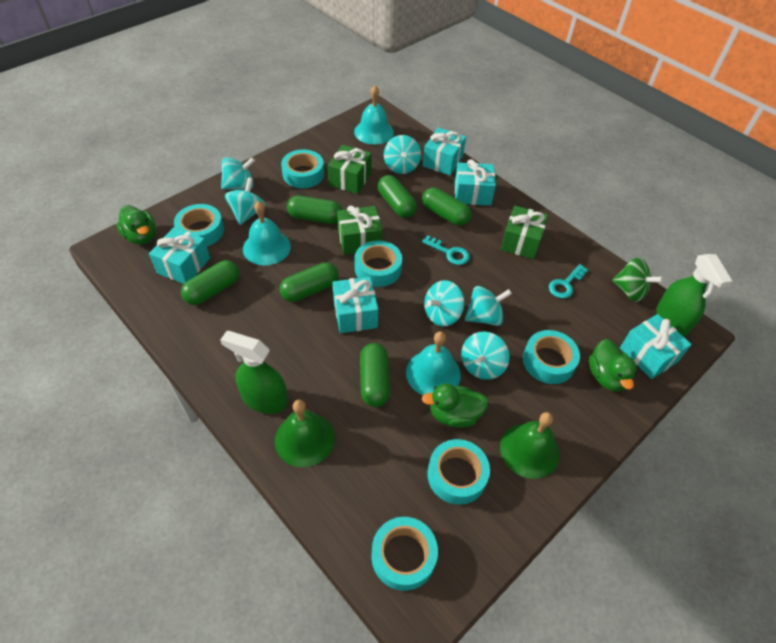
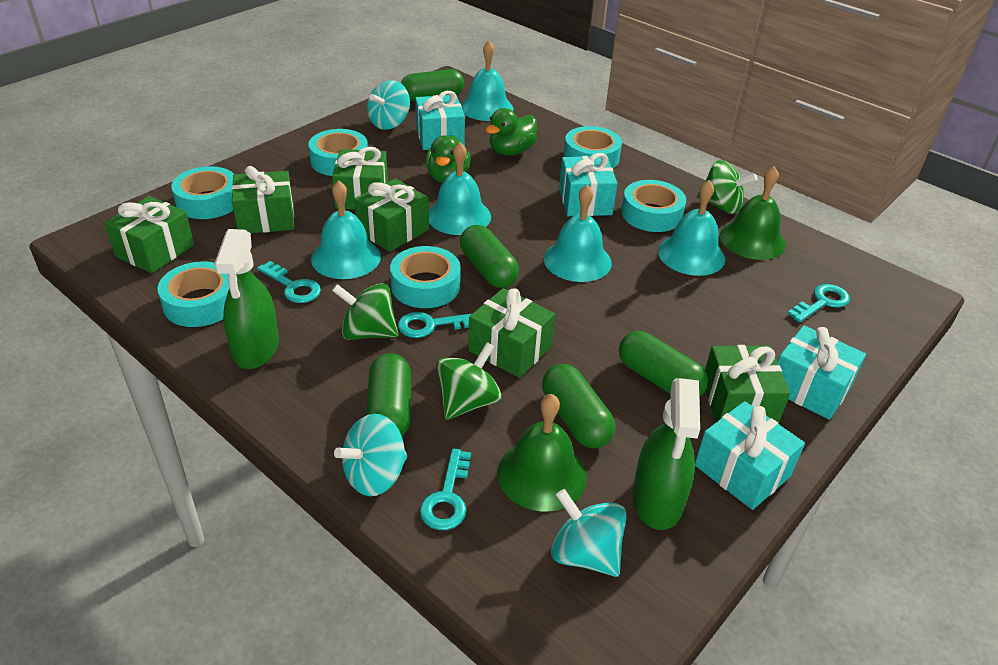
green capsule: [181,260,240,305] [280,262,338,302] [287,196,342,224] [360,343,390,407] [378,175,417,218] [422,187,472,226] = 6 -> [367,353,411,436] [401,69,464,101] [460,225,519,288] [542,364,615,448] [619,331,708,397] = 5
green duck: [116,205,156,245] [422,383,488,428] [589,339,637,392] = 3 -> [425,135,471,183] [486,108,537,155] = 2
green gift: [328,145,372,194] [337,206,383,255] [501,206,548,259] = 3 -> [104,196,194,273] [232,166,294,233] [332,147,388,209] [354,178,429,252] [468,288,555,378] [705,345,790,424] = 6
green spinning top: [612,258,663,302] = 1 -> [332,283,399,340] [436,342,502,420] [697,160,757,214] = 3
turquoise bell: [243,201,291,265] [354,85,394,145] [406,332,461,395] = 3 -> [311,180,381,279] [429,142,491,235] [461,41,513,121] [544,185,612,282] [658,180,725,276] = 5
turquoise gift: [149,227,210,284] [333,277,379,333] [423,128,466,176] [455,159,496,206] [620,314,692,379] = 5 -> [415,91,465,150] [559,153,618,216] [695,401,805,510] [777,325,866,420] = 4
turquoise key: [422,235,470,265] [549,264,588,298] = 2 -> [257,261,321,303] [398,312,473,338] [420,448,471,530] [787,284,850,322] = 4
turquoise spinning top: [221,157,255,190] [225,177,266,225] [384,135,421,174] [424,280,464,327] [461,331,510,380] [465,286,512,326] = 6 -> [334,414,408,496] [367,80,410,130] [551,489,626,577] = 3

